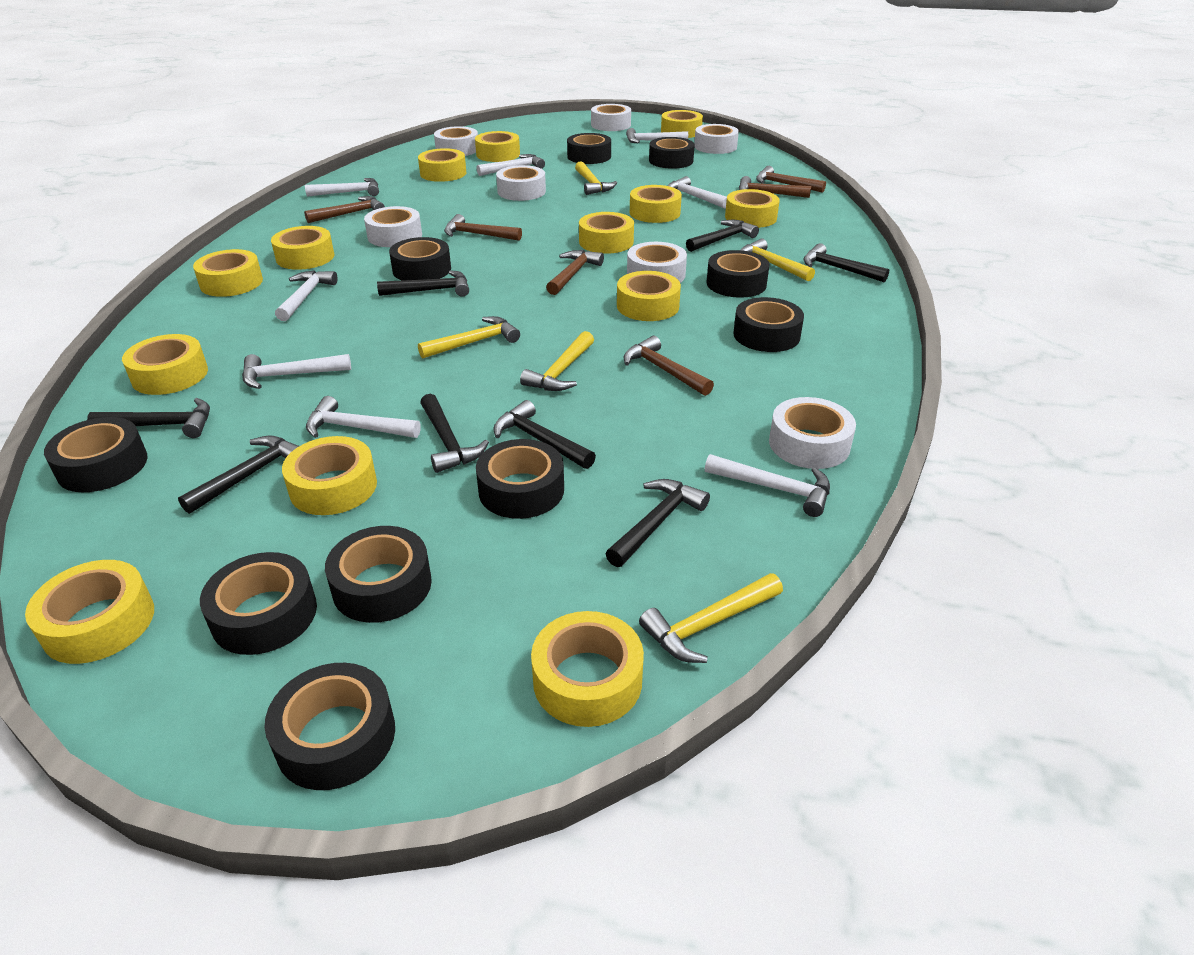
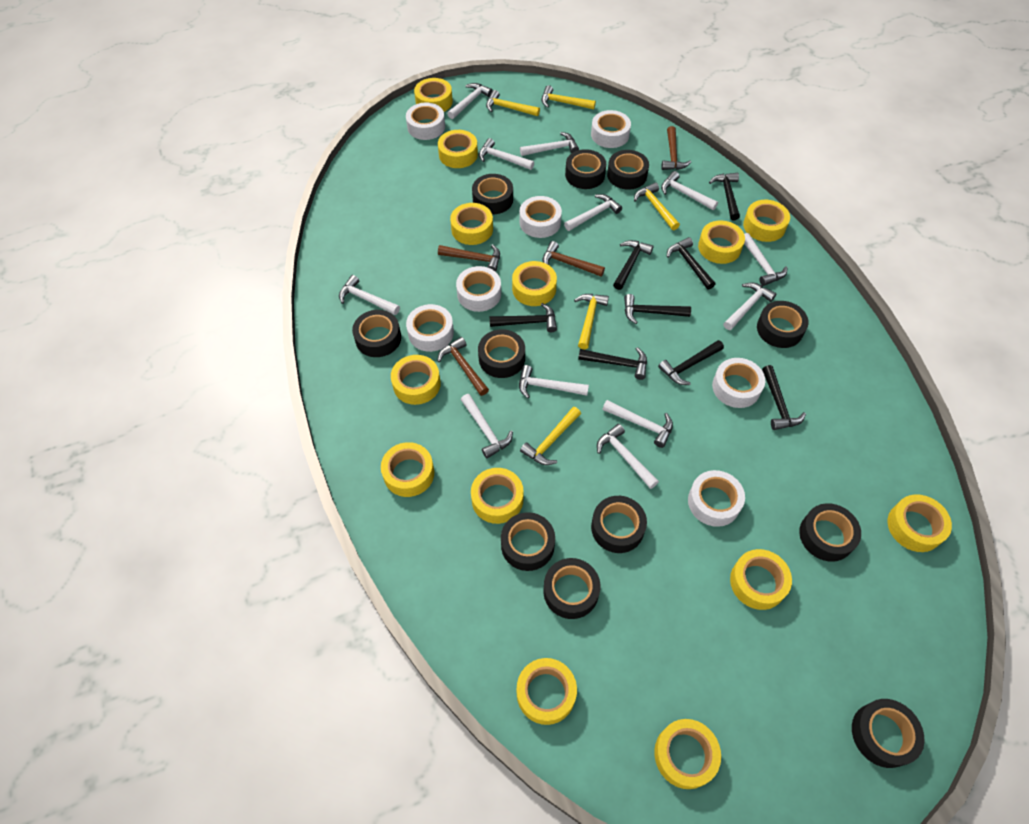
black tape: [44,417,148,492] [200,552,317,655] [265,663,395,790] [325,526,432,623] [389,237,451,281] [476,439,564,519] [567,133,611,164] [649,137,695,169] [706,250,770,298] [733,297,804,352] = 10 -> [352,310,401,357] [472,174,513,215] [478,329,525,378] [501,512,555,571] [543,558,600,619] [565,149,606,189] [591,496,647,553] [607,150,649,190] [757,301,809,348] [799,503,861,562] [852,699,925,768] = 11
brown hammer: [304,196,385,223] [444,214,522,241] [546,250,604,295] [624,336,714,396] [739,176,811,198] [756,166,826,193] = 6 -> [437,337,489,396] [438,244,500,272] [543,241,605,277] [662,126,691,170] = 4
white hammer: [242,354,351,389] [275,270,337,321] [305,178,379,197] [306,396,421,438] [477,154,545,176] [626,128,688,143] [668,176,727,209] [705,454,830,517] = 8 -> [339,275,400,315] [447,83,493,119] [461,394,513,459] [479,138,534,170] [519,365,589,398] [520,132,579,156] [564,194,622,231] [597,424,659,489] [603,400,673,448] [661,171,718,210] [723,282,776,330] [744,233,787,286] = 12

